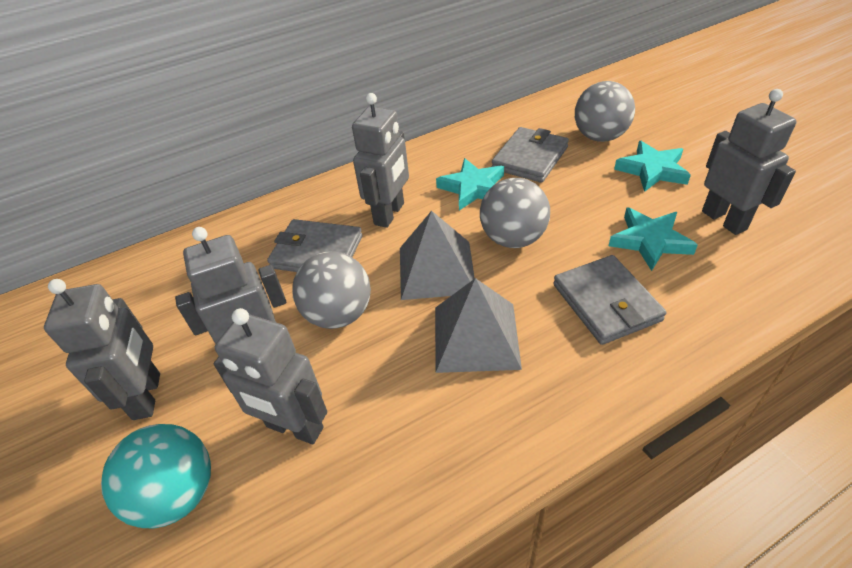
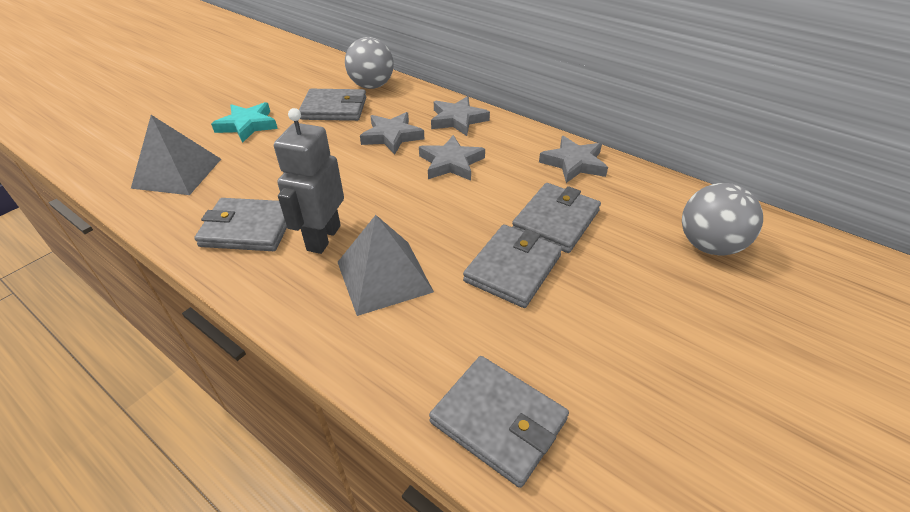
grey ball: [292,251,371,329] [480,178,550,248] [575,81,635,142] = 3 -> [345,37,394,89] [682,183,763,256] = 2
grey robot: [44,279,160,420] [175,227,286,344] [214,308,327,444] [352,93,409,228] [702,89,796,235] = 5 -> [274,108,344,254] = 1
grey star: none = 0 -> [360,112,424,155] [419,135,485,181] [431,96,490,136] [539,136,608,183] = 4
grey wallet: [267,219,362,272] [492,127,569,183] [553,255,666,345] = 3 -> [194,198,287,251] [299,89,366,121] [429,356,569,488] [463,225,562,308] [512,183,601,253] = 5
turquoise ball: [101,424,211,528] = 1 -> none = 0
turquoise star: [436,158,504,210] [609,207,698,271] [614,141,691,192] = 3 -> [211,102,278,143] = 1

